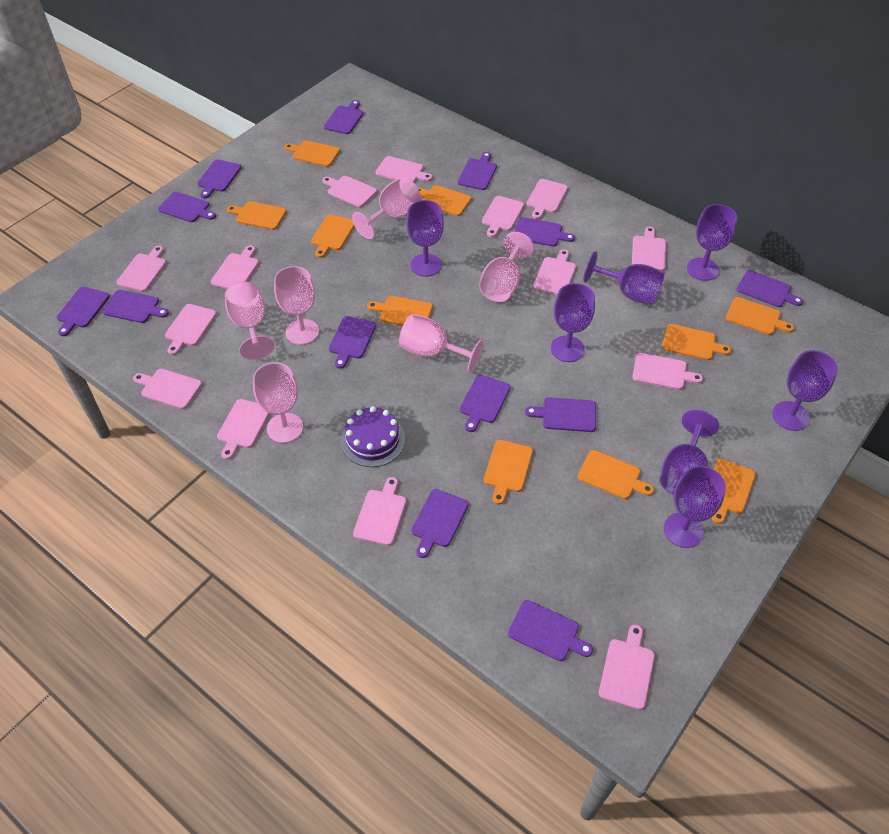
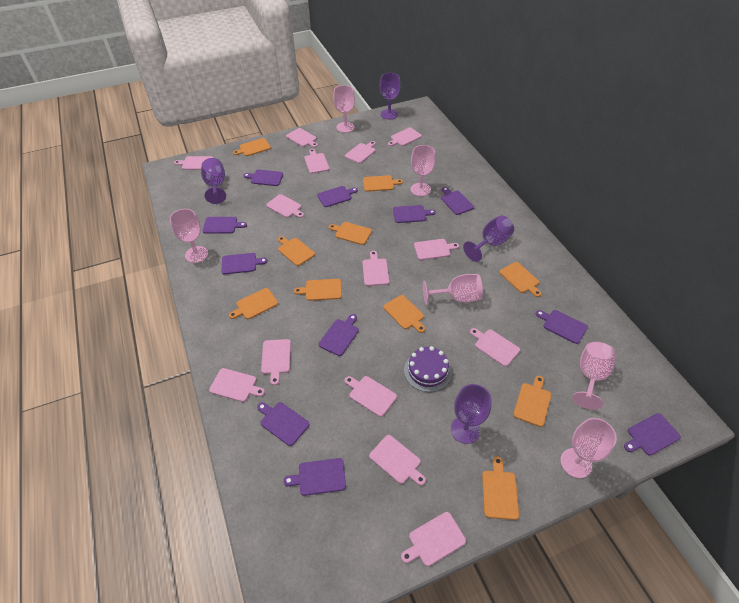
purple cutting board: [57,287,110,336] [102,290,169,323] [158,192,216,222] [198,160,241,198] [324,100,364,134] [329,316,376,369] [411,489,469,558] [458,152,497,190] [460,375,510,432] [508,600,593,661] [515,217,575,247] [525,397,596,432] [737,270,803,307] = 13 -> [202,217,247,234] [221,253,268,274] [243,170,283,186] [257,402,310,446] [283,458,346,496] [317,186,358,207] [319,314,359,356] [393,205,436,223] [441,187,474,215] [536,310,588,344] [624,413,681,456] = 11
purple goblet: [406,200,444,277] [551,283,595,362] [584,251,664,305] [660,410,719,495] [664,466,726,548] [687,204,738,281] [772,350,838,431] = 7 -> [201,158,226,204] [380,73,400,120] [451,384,492,444] [463,215,514,262] = 4

